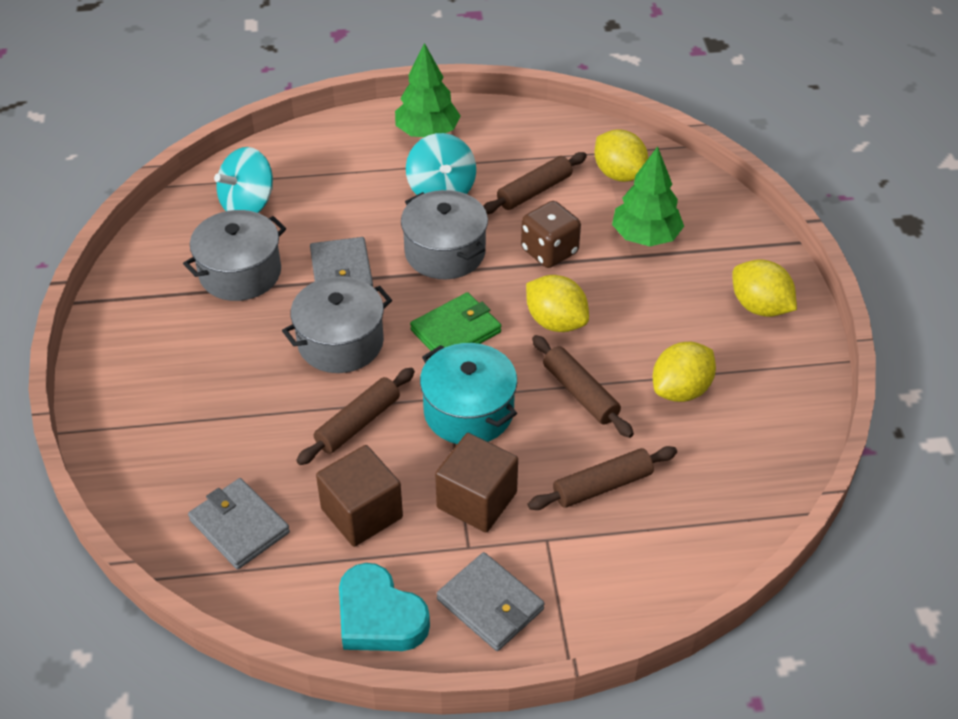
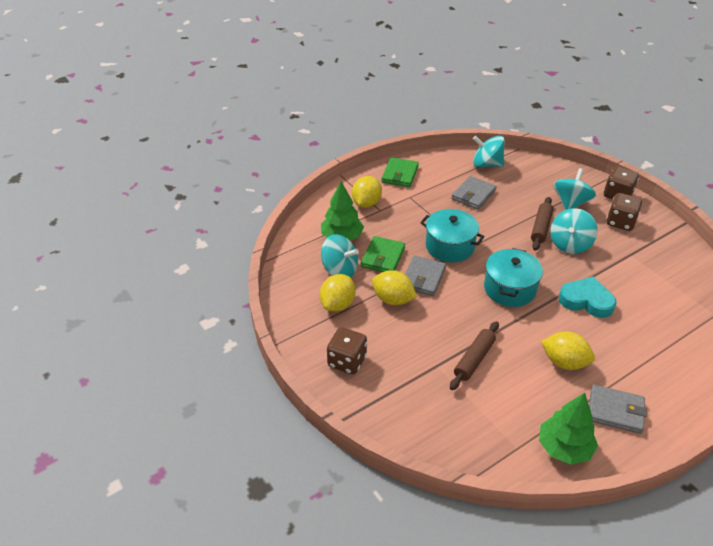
brown cube: [316,445,403,547] [435,433,518,532] = 2 -> none = 0
brown dice: [521,201,581,268] = 1 -> [327,327,367,375] [604,167,639,199] [606,193,642,231] = 3
brown rolling pin: [296,368,415,465] [483,152,587,214] [528,446,677,510] [532,335,634,438] = 4 -> [450,321,499,390] [531,197,553,251] = 2
green wallet: [410,292,501,351] = 1 -> [361,236,405,272] [381,157,419,187] = 2
grey pot: [183,210,286,301] [282,276,392,373] [401,190,488,279] = 3 -> none = 0
turquoise pot: [420,343,517,444] = 1 -> [420,209,485,262] [484,248,543,307] = 2
turquoise spinning top: [214,147,273,213] [406,133,476,195] = 2 -> [321,234,359,278] [473,136,505,167] [550,208,598,254] [553,168,596,210] = 4

